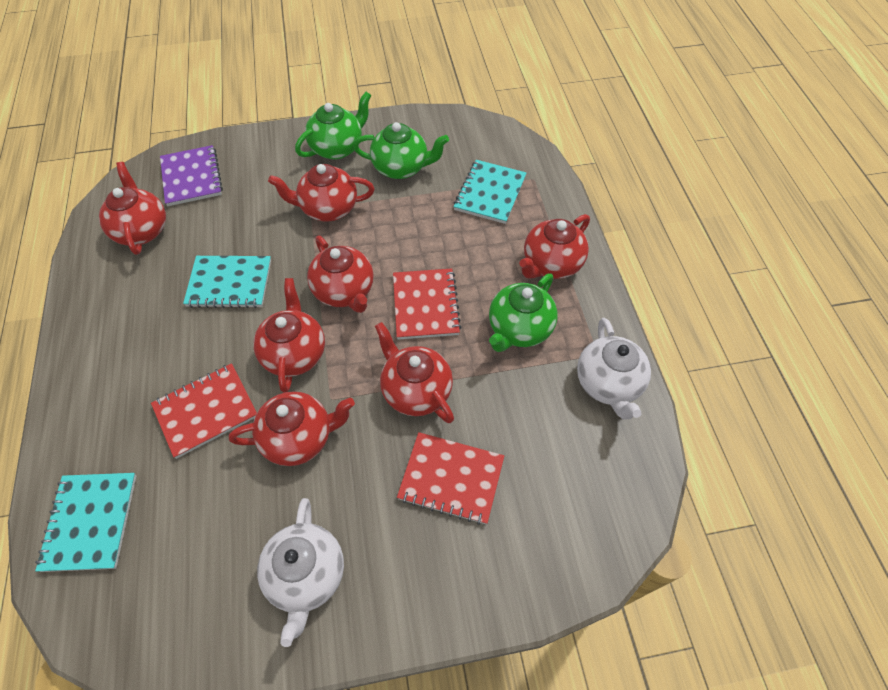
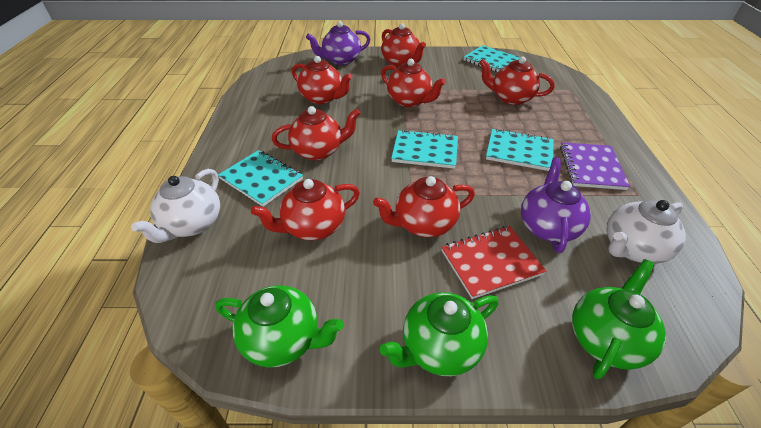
purple teapot: none = 0 -> [306,21,371,65] [521,157,591,253] = 2
red notebook: [151,363,257,459] [393,268,461,339] [397,432,504,525] = 3 -> [441,226,546,299] = 1
turquoise notebook: [35,473,136,572] [183,256,271,308] [454,160,526,224] = 3 -> [218,150,303,207] [391,130,458,169] [463,45,520,72] [486,129,554,171] = 4

